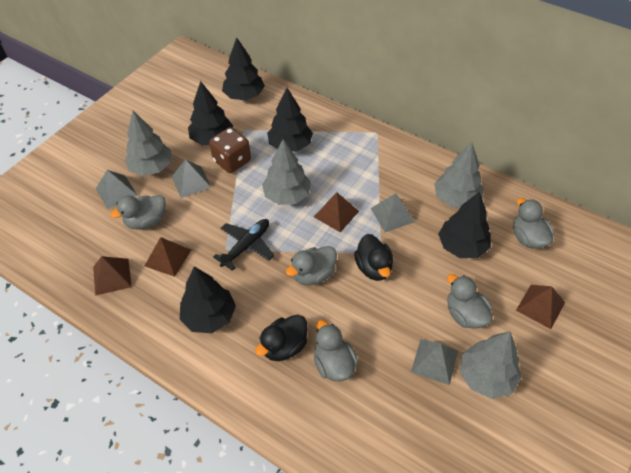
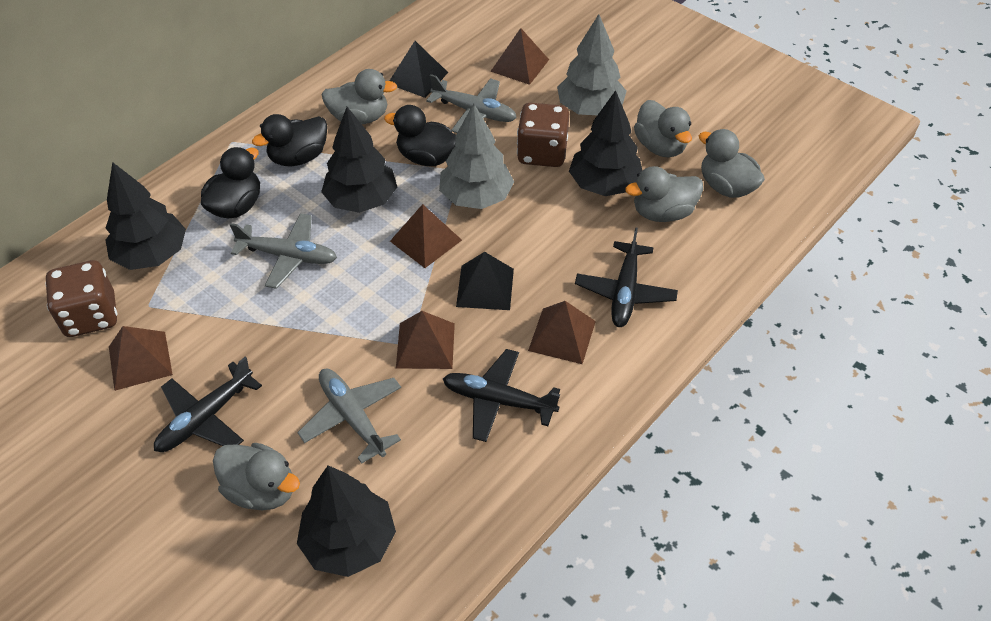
black duck: [255,315,308,361] [354,234,393,281] = 2 -> [201,147,260,218] [252,114,328,166] [384,105,456,166] = 3
black plane: [213,219,274,271] = 1 -> [154,357,262,452] [443,349,560,442] [575,227,678,327] = 3
black pyramid: none = 0 -> [390,41,448,98] [456,252,514,310] = 2
black tree: [180,266,236,333] [188,81,233,145] [222,37,265,100] [267,88,313,152] [438,192,491,258] = 5 -> [106,162,186,270] [297,465,396,577] [321,107,397,213] [569,90,643,196] = 4
brown dice: [209,127,251,173] = 1 -> [45,260,117,337] [517,103,569,167] = 2
brown pyramid: [93,256,132,296] [145,237,191,277] [314,193,359,232] [516,285,565,329] = 4 -> [109,326,173,391] [390,204,462,268] [396,311,455,369] [490,28,549,85] [528,301,596,364] = 5
grey plane: none = 0 -> [230,213,337,289] [297,368,401,464] [426,74,517,133] = 3
grey pyramid: [96,170,137,209] [171,160,211,198] [371,193,414,232] [411,339,458,385] = 4 -> none = 0
grey tree: [124,111,172,176] [262,139,311,205] [434,142,484,208] [460,331,522,399] = 4 -> [439,103,514,209] [557,14,626,115] = 2

